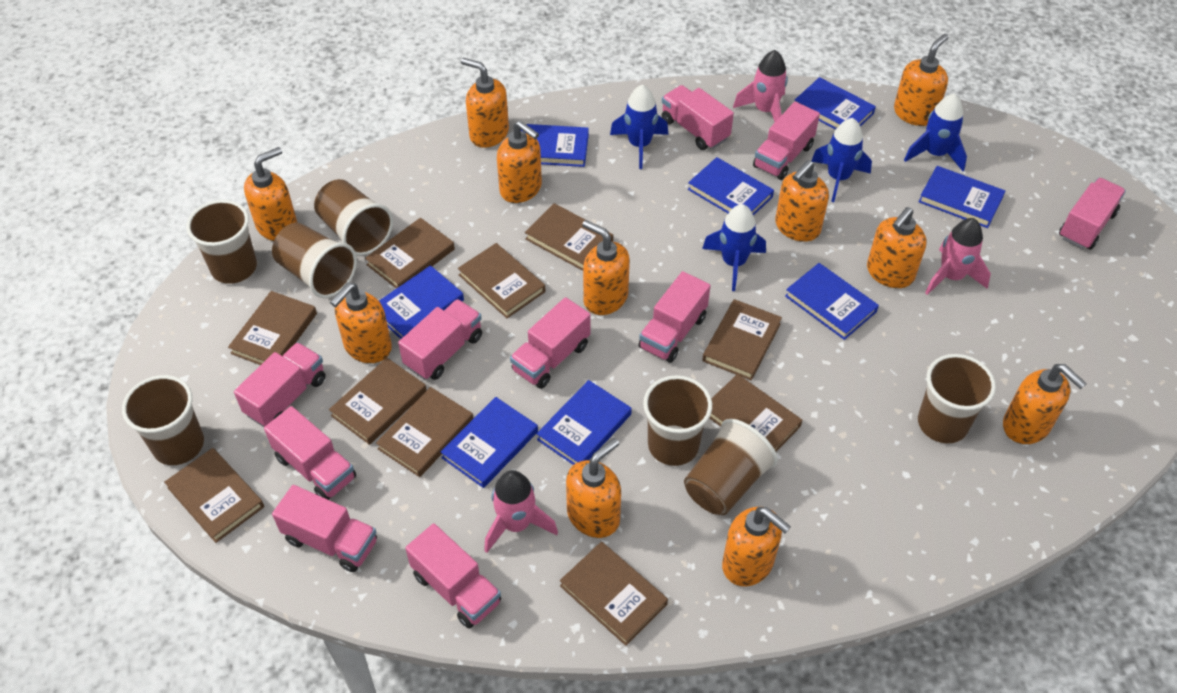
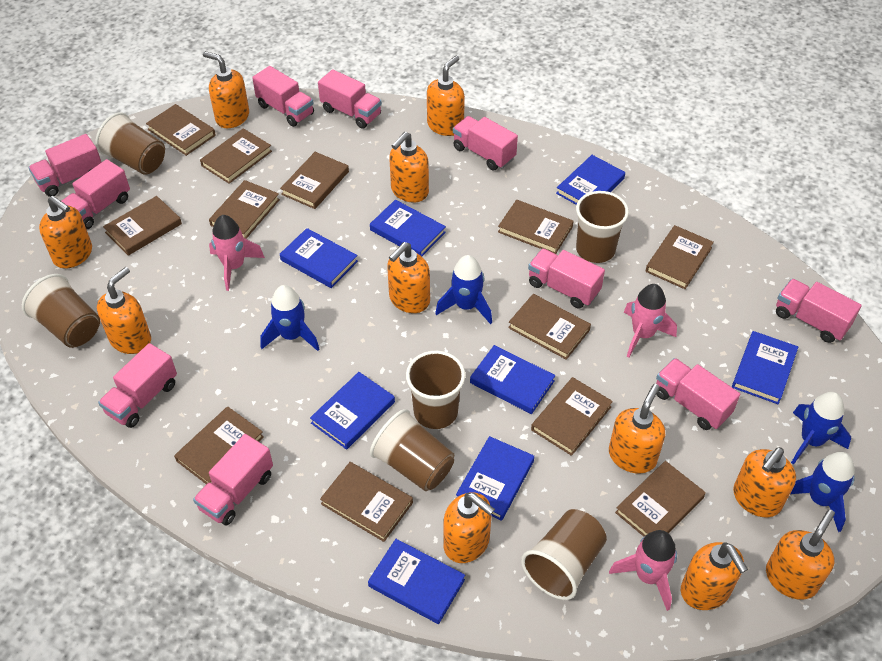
brown book: [164,448,264,543] [228,291,317,365] [329,358,427,445] [365,218,455,289] [376,387,473,477] [458,243,545,318] [525,203,613,271] [560,542,668,646] [702,299,782,380] [709,374,802,451] = 10 -> [103,196,182,256] [146,104,216,156] [174,406,264,484] [200,128,272,184] [209,180,280,239] [280,152,349,209] [320,462,413,542] [498,200,574,254] [508,294,591,360] [531,377,613,456] [615,461,706,537] [646,225,714,289] = 12
brown cup: [122,375,204,465] [186,200,257,284] [272,223,357,298] [314,179,393,256] [643,375,712,466] [684,419,778,515] [918,354,996,443] = 7 -> [22,274,100,348] [96,112,165,175] [370,409,454,491] [406,351,465,429] [521,509,607,600] [576,191,629,263] = 6

